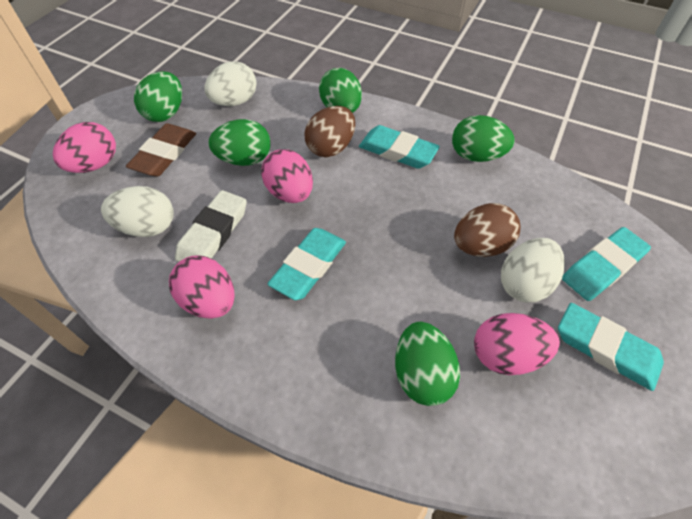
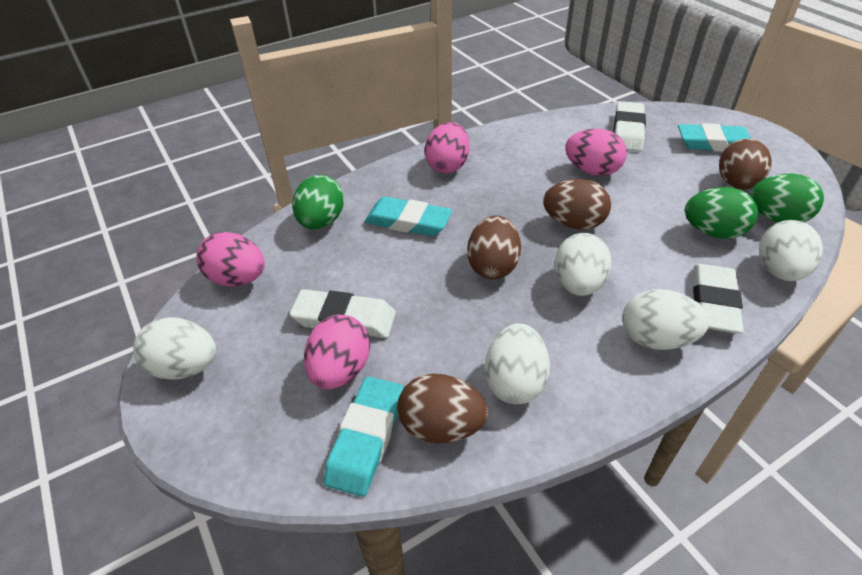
brown egg: [304,106,355,157] [454,203,520,257] = 2 -> [397,373,488,443] [467,215,521,279] [543,179,611,230] [719,138,772,190] = 4
brown eraser: [126,123,196,176] = 1 -> none = 0
green egg: [134,71,182,122] [208,119,271,166] [319,68,362,113] [395,322,460,406] [452,115,514,162] = 5 -> [292,175,344,229] [685,187,758,239] [750,173,824,223] = 3
turquoise eraser: [268,228,346,300] [359,125,440,169] [558,303,664,391] [562,227,651,301] = 4 -> [324,376,403,497] [364,197,452,236] [678,123,751,152] = 3
white egg: [101,186,174,237] [205,61,257,106] [501,238,565,303] = 3 -> [133,317,216,380] [484,323,550,404] [554,233,612,296] [622,289,709,350] [759,220,823,281] = 5
white eraser: [175,190,247,262] = 1 -> [290,289,396,338] [613,101,646,152] [693,264,744,334] = 3

